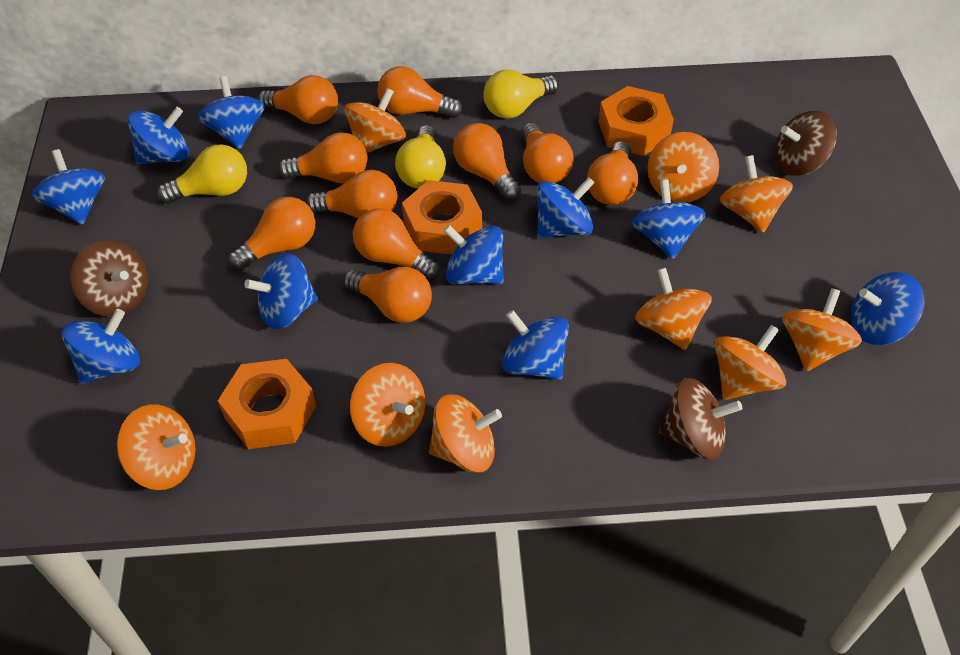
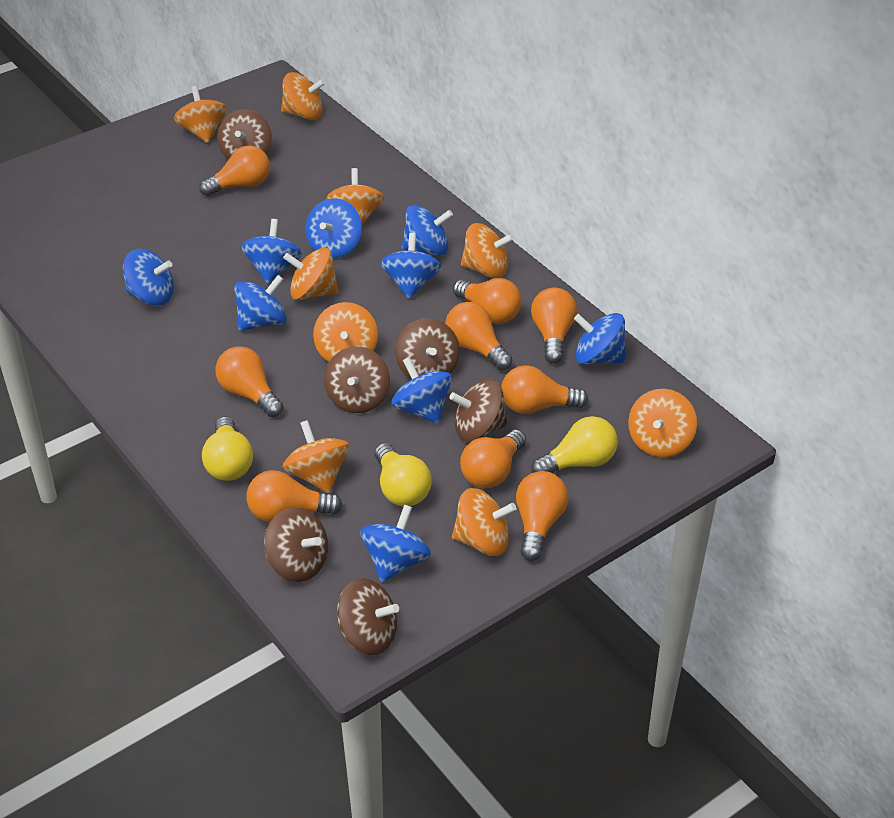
blue spinning top: [32,149,104,225] [62,309,140,384] [128,107,189,164] [197,76,265,149] [244,253,318,329] [444,225,504,284] [502,310,569,380] [537,177,595,238] [632,179,706,259] [851,272,924,345] = 10 -> [123,249,174,306] [234,275,287,331] [241,219,302,284] [305,198,362,258] [361,505,431,582] [380,233,441,299] [391,357,452,424] [402,205,453,256] [574,313,626,365] = 9
brown spinning top: [71,240,148,317] [659,378,742,460] [775,111,837,176] = 3 -> [217,109,272,160] [264,507,328,582] [324,347,390,413] [337,578,399,655] [395,318,460,380] [449,379,508,442] = 6
orange light bulb: [228,197,315,271] [258,75,338,124] [278,132,367,183] [306,170,398,218] [343,267,432,323] [353,208,440,281] [377,66,463,118] [453,123,521,201] [521,123,574,183] [587,141,638,205] = 10 -> [199,145,270,196] [215,346,284,417] [246,470,343,522] [445,302,512,370] [453,278,522,324] [460,430,526,488] [501,365,588,414] [516,471,568,561] [531,287,577,363] = 9
orange nut: [218,359,316,449] [402,180,482,255] [599,86,674,156] = 3 -> none = 0

